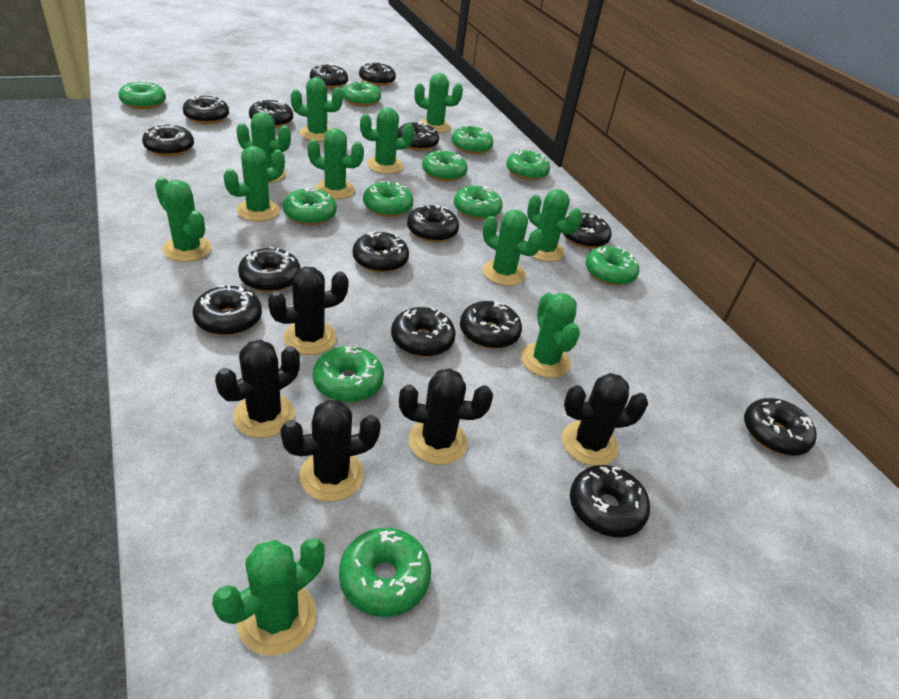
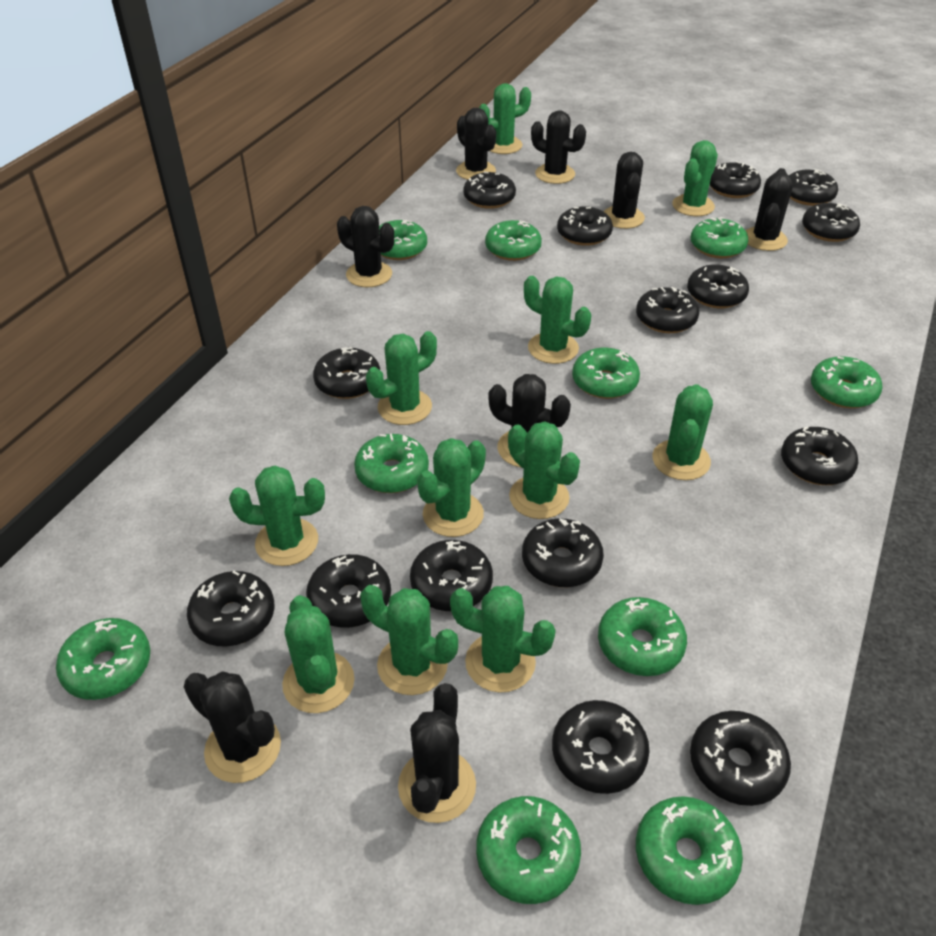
black cactus: [215,340,300,438] [268,267,349,355] [280,400,381,502] [399,369,493,465] [562,373,648,466] = 5 -> [184,672,281,783] [337,206,394,287] [398,683,476,823] [456,108,496,180] [488,374,571,468] [531,110,586,184] [603,152,645,229] [745,168,793,251] = 8
green donut: [119,81,166,109] [283,188,337,225] [313,346,384,403] [339,528,431,617] [342,81,381,107] [363,181,414,217] [422,150,468,182] [451,126,494,154] [454,186,503,220] [506,150,550,180] [585,246,639,286] = 11 -> [56,618,150,700] [354,434,429,493] [379,220,427,260] [476,796,581,904] [485,220,542,261] [572,348,640,399] [598,597,687,676] [636,796,743,905] [691,217,748,258] [811,356,882,408] = 10

